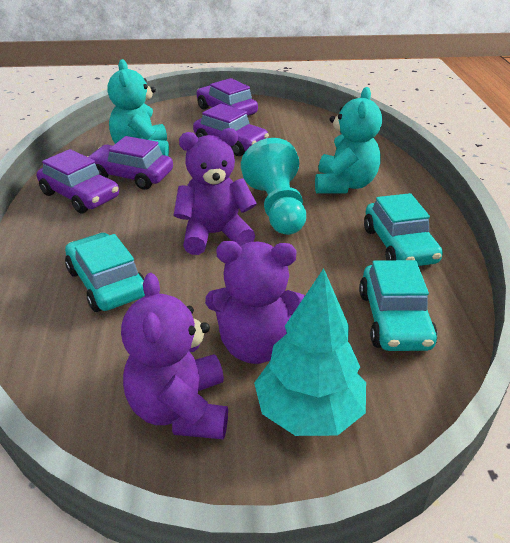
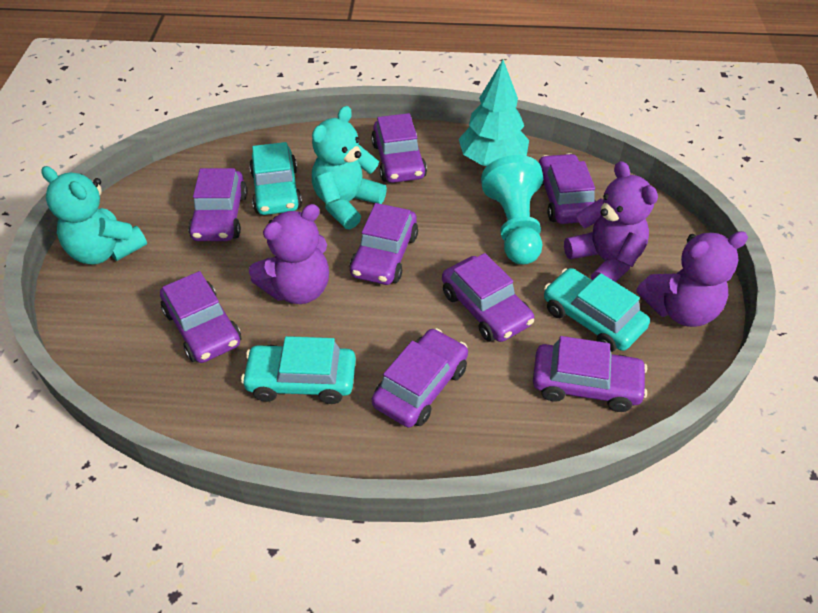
purple car: [37,149,119,214] [87,136,173,190] [193,104,269,156] [197,78,258,116] = 4 -> [160,271,241,363] [188,168,247,241] [349,203,418,285] [371,113,427,183] [372,328,468,428] [442,253,534,342] [533,336,647,412] [539,153,596,224] = 8

